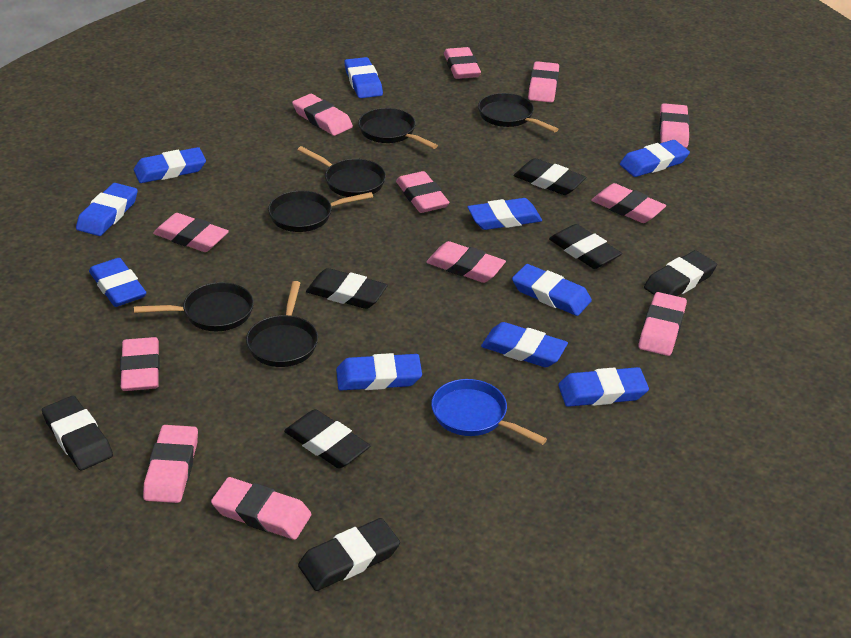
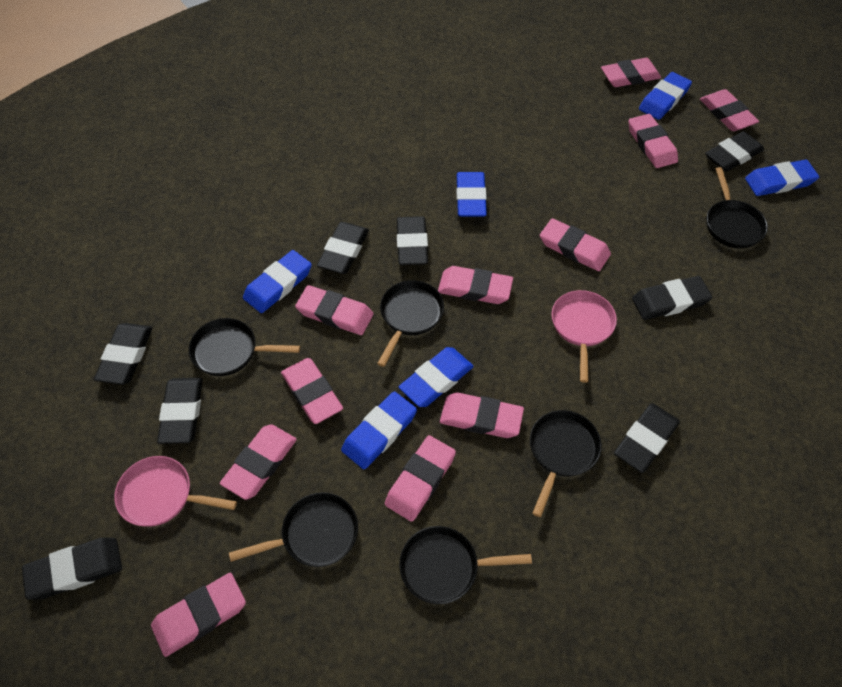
black eraser: [42,396,113,471] [284,409,371,468] [298,518,400,591] [306,268,388,309] [514,158,586,195] [549,224,622,269] [644,250,717,296] = 7 -> [22,538,122,600] [94,323,153,385] [157,378,203,444] [317,222,369,274] [397,216,428,265] [614,403,680,473] [632,276,712,320] [705,131,764,172] = 8
blue eraser: [76,183,138,236] [89,258,146,307] [134,147,206,183] [336,353,422,390] [345,57,383,98] [467,198,542,230] [481,322,568,367] [512,264,592,316] [558,367,649,407] [620,140,690,177] = 10 -> [243,250,312,313] [341,391,417,469] [399,347,474,407] [456,172,487,217] [639,72,692,120] [745,160,819,196] = 6
blue pan: [431,379,547,445] = 1 -> none = 0
pink eraser: [120,337,160,391] [143,425,198,503] [153,213,229,252] [211,477,311,540] [292,94,353,136] [396,171,449,213] [426,241,506,283] [444,47,481,79] [528,61,559,103] [591,183,666,223] [639,292,687,356] [659,103,690,148] = 12 -> [151,573,246,657] [220,425,297,500] [281,358,343,424] [295,285,373,335] [385,435,456,522] [438,266,513,304] [440,393,524,438] [540,218,611,271] [601,58,661,87] [628,114,678,168] [700,89,759,131] = 11
pink pan: none = 0 -> [114,456,237,527] [551,290,617,383] = 2

